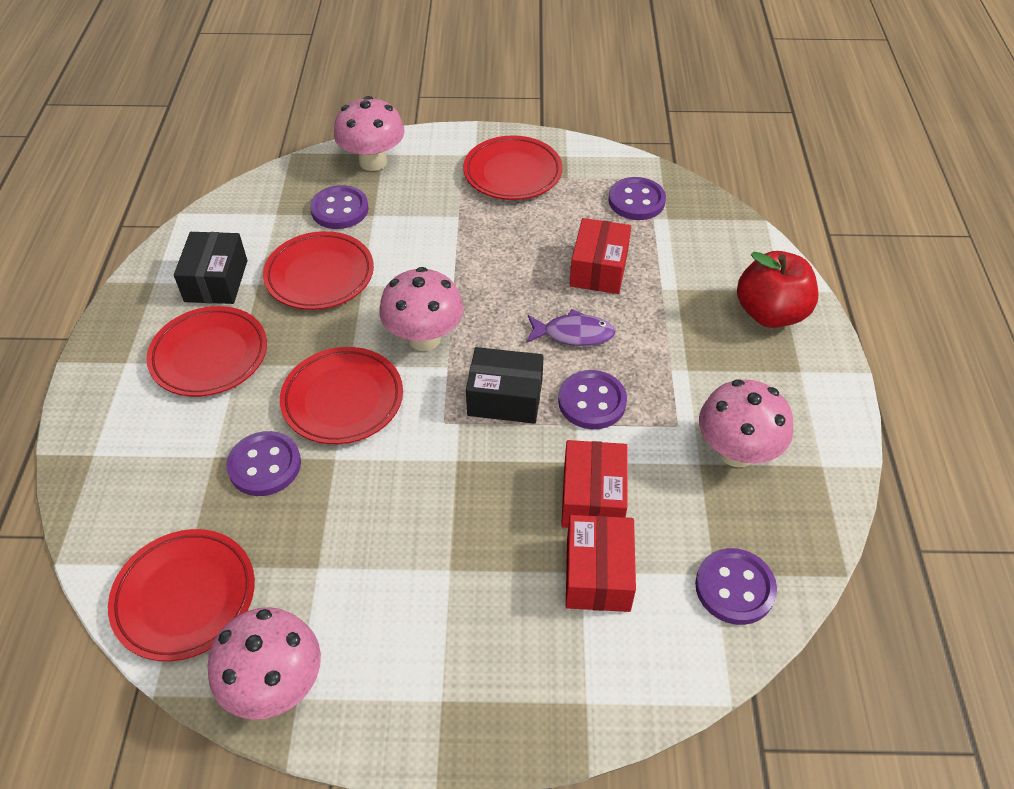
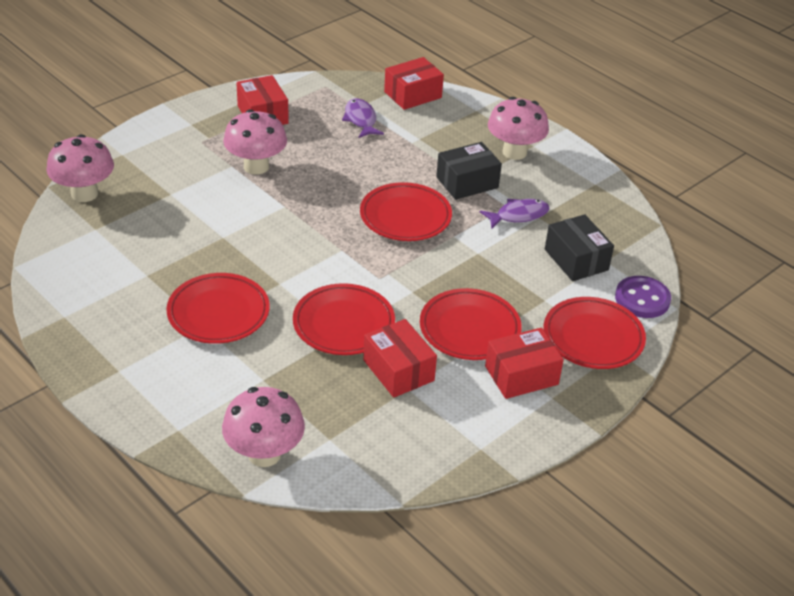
purple button: [226,431,301,496] [310,185,369,229] [558,370,627,429] [608,177,666,220] [695,548,777,625] = 5 -> [615,276,671,318] = 1
purple fish: [526,309,616,346] = 1 -> [342,98,384,138] [480,199,550,229] = 2
red apple: [737,251,818,328] = 1 -> none = 0
red box: [561,440,627,528] [566,515,636,612] [570,218,631,294] = 3 -> [236,75,289,125] [363,319,437,398] [384,57,444,110] [485,328,564,399] = 4

